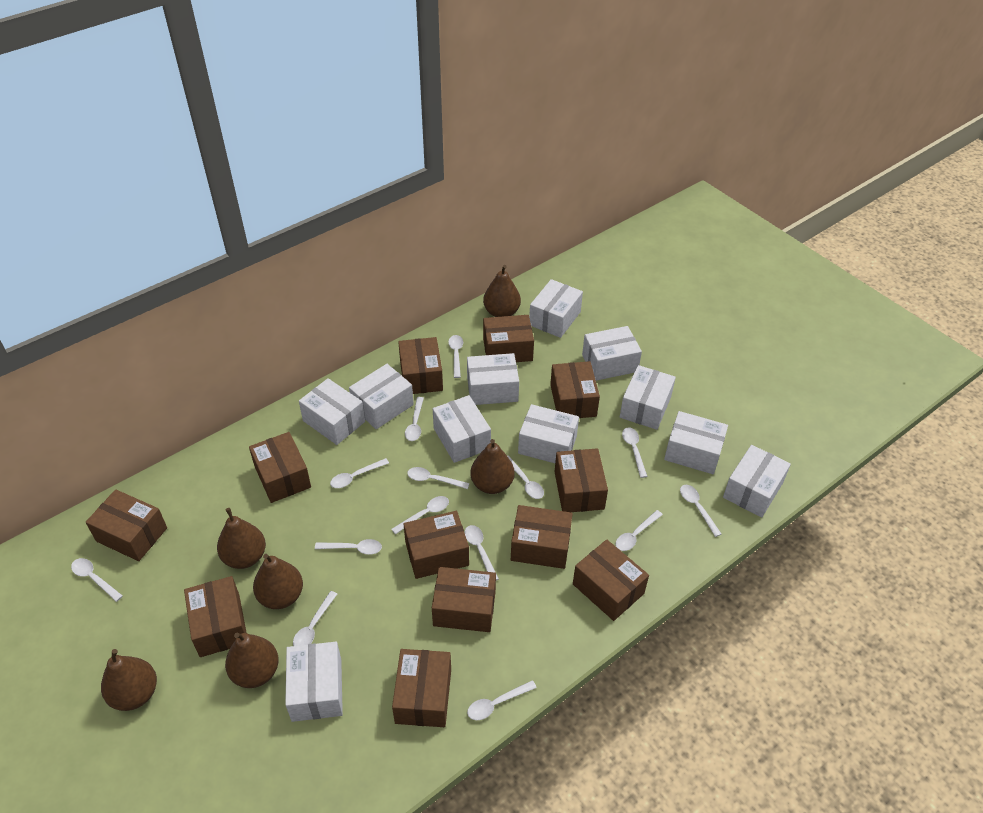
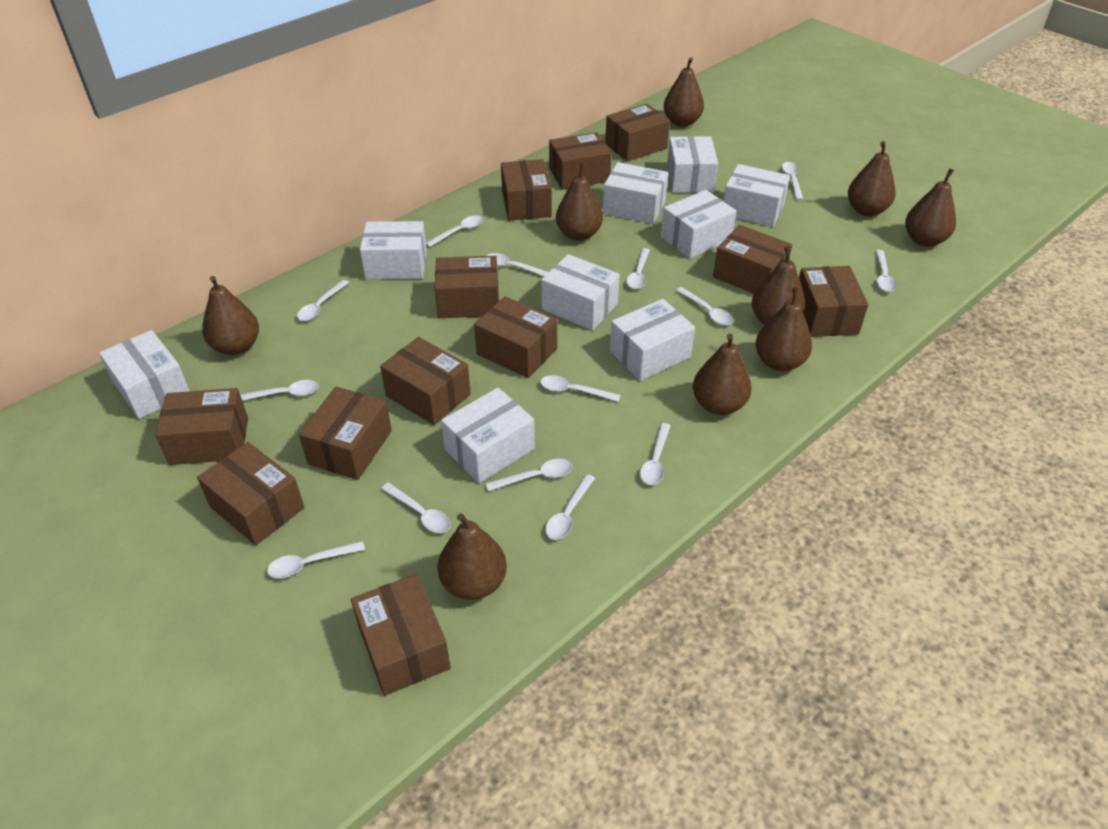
brown pear: [101,649,157,711] [217,508,266,569] [225,632,279,688] [253,554,303,609] [470,439,515,494] [483,265,521,317] = 6 -> [202,276,259,355] [437,513,507,600] [556,163,603,241] [663,57,704,127] [693,334,751,415] [752,246,806,325] [756,287,812,371] [848,141,896,216] [905,168,956,247] = 9
white box: [285,642,343,722] [299,378,365,445] [349,364,414,429] [433,395,491,463] [467,353,519,405] [518,404,579,463] [529,279,583,338] [582,326,642,381] [620,365,676,430] [664,411,728,474] [723,445,791,517] = 11 -> [99,330,190,419] [360,221,427,279] [441,388,535,483] [541,254,620,331] [603,162,668,224] [610,299,695,381] [661,190,736,259] [667,136,718,193] [723,164,790,227] = 9

